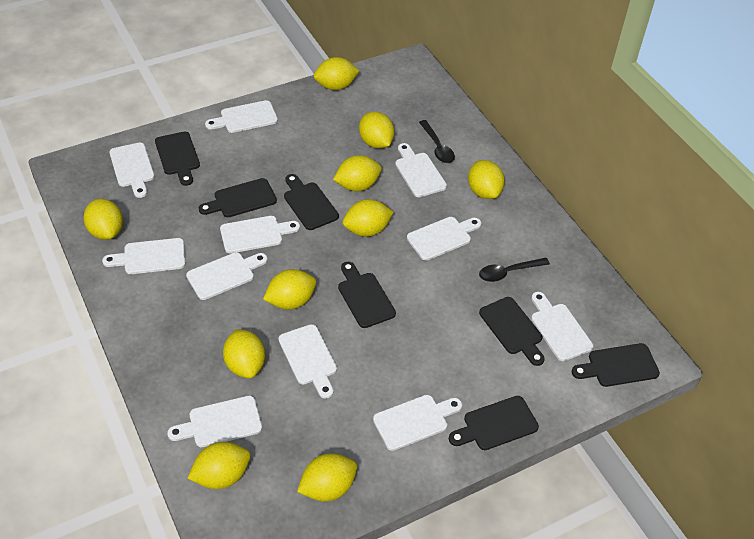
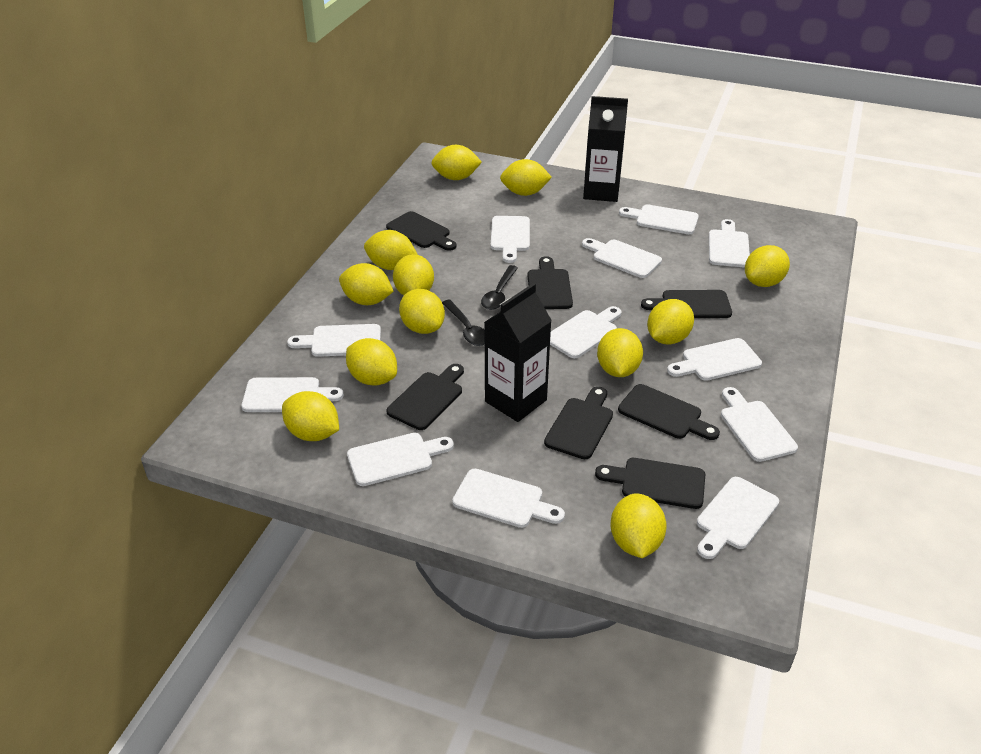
black carton: none = 0 -> [484,283,552,422] [583,96,628,202] = 2
white cutting board: [102,238,185,274] [109,142,155,198] [167,396,262,447] [186,252,268,300] [205,100,278,133] [220,216,300,254] [278,324,337,399] [373,395,462,451] [395,143,447,197] [407,217,481,261] [531,292,594,361] = 11 -> [241,377,344,412] [287,324,381,357] [347,433,454,486] [452,469,565,528] [491,216,530,263] [550,306,622,358] [582,238,662,278] [619,204,699,234] [667,338,762,381] [697,477,779,559] [709,219,750,267] [721,387,798,462] = 12
yellow lemon: [83,199,123,240] [187,442,251,489] [223,329,265,378] [263,269,316,310] [297,453,357,501] [314,57,360,90] [333,155,382,191] [343,199,394,237] [359,112,395,148] [468,160,505,199] = 10 -> [282,391,339,441] [339,263,394,305] [346,338,397,386] [364,230,418,270] [393,254,434,295] [399,289,445,334] [431,145,482,180] [500,159,552,196] [597,328,643,377] [610,493,667,558] [647,299,694,345] [745,245,790,287] = 12

